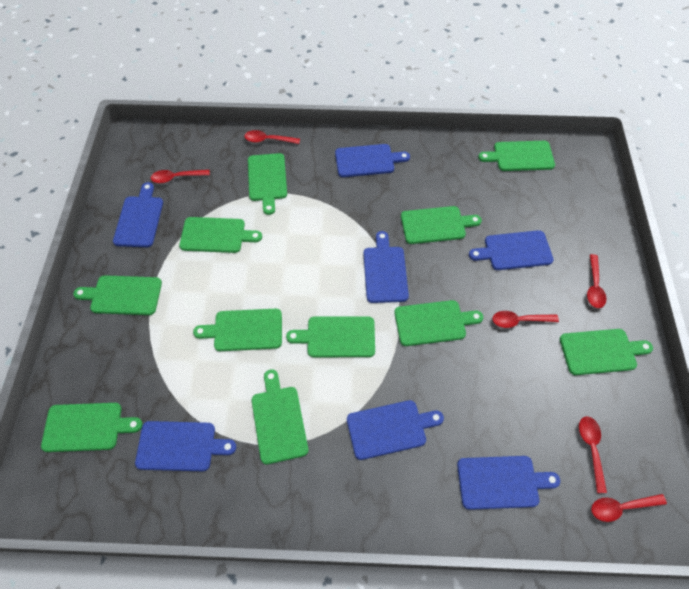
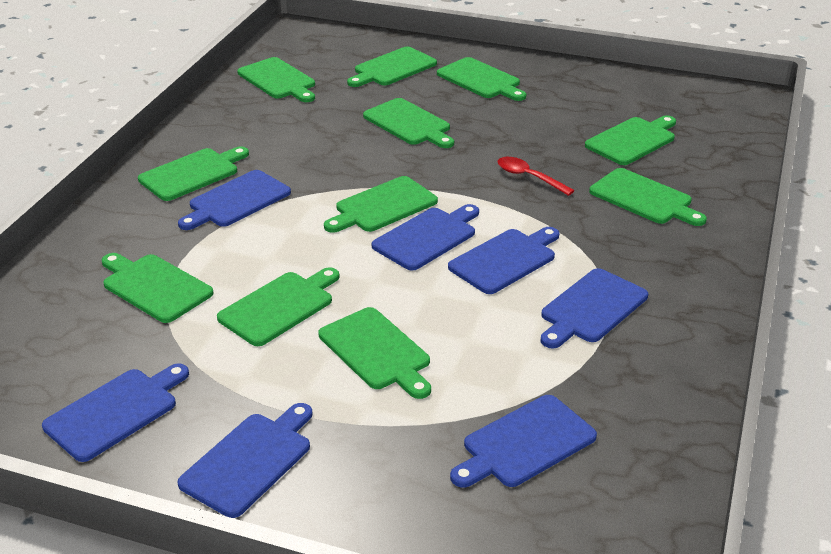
red spoon: [151,170,210,183] [244,130,300,144] [492,311,559,328] [579,416,607,493] [587,254,606,308] [591,494,667,522] = 6 -> [498,157,575,196] = 1

